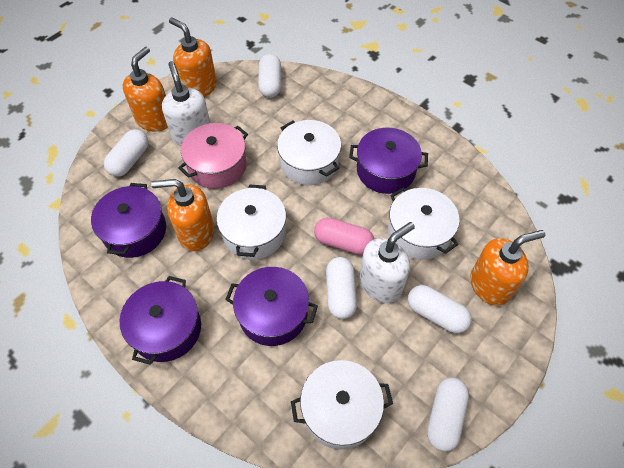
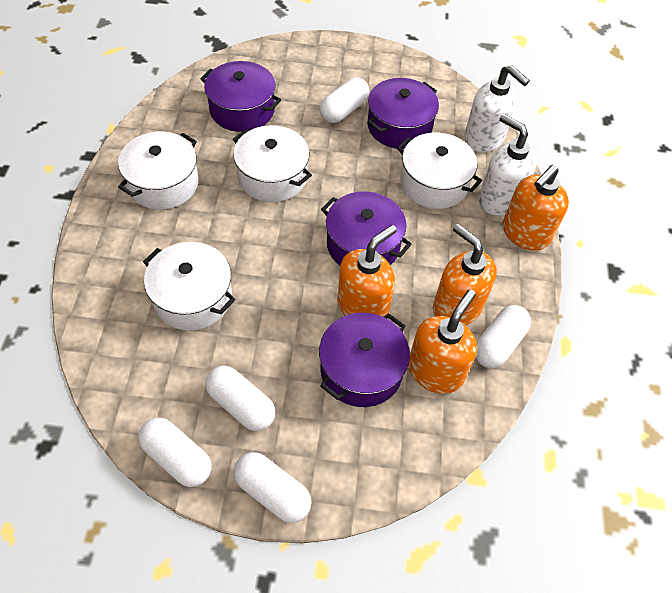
pink capsule: [314,218,374,255] = 1 -> none = 0
pink pot: [178,123,248,189] = 1 -> none = 0

